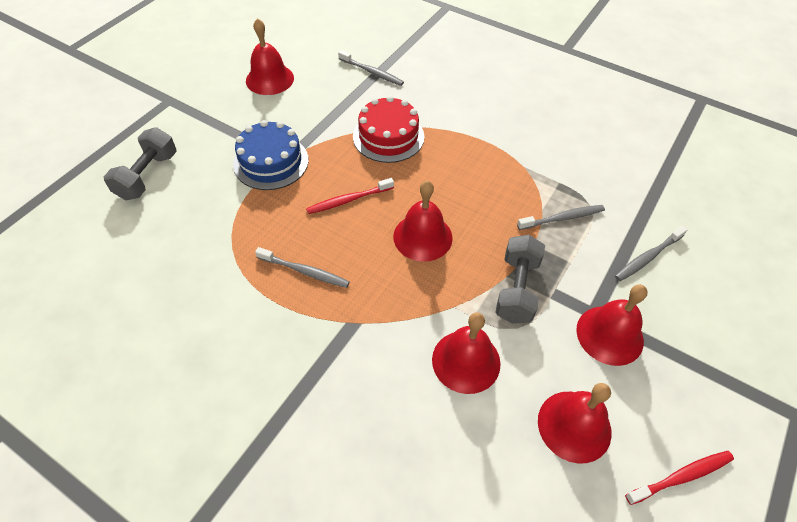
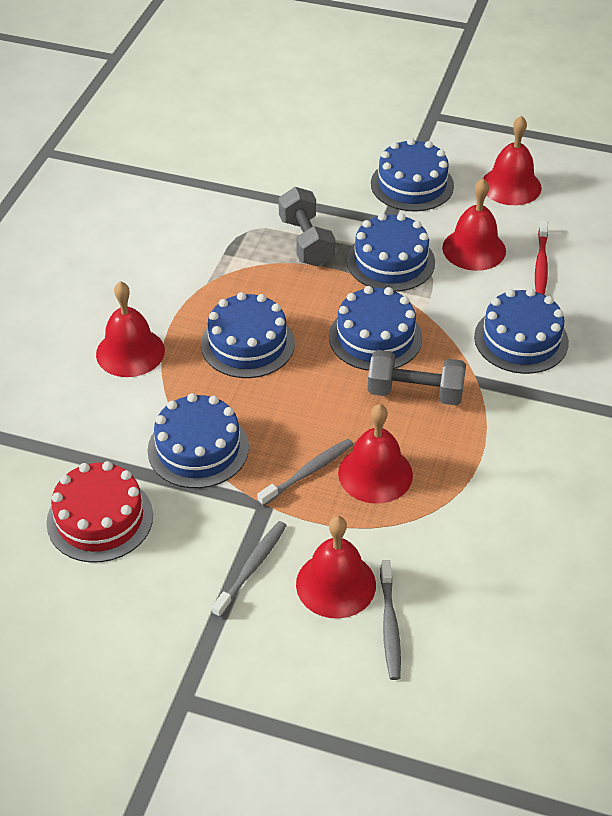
blue cake: [233,120,309,190] = 1 -> [148,393,249,488] [201,292,295,378] [329,286,422,371] [347,213,435,292] [371,138,454,211] [474,288,569,374] = 6
grey toothbrush: [255,247,350,288] [338,50,404,86] [517,205,605,230] [615,226,687,281] = 4 -> [212,521,287,618] [257,439,354,506] [380,560,401,680] = 3
red toothbrush: [306,178,394,214] [625,451,734,505] = 2 -> [535,220,548,295] = 1

